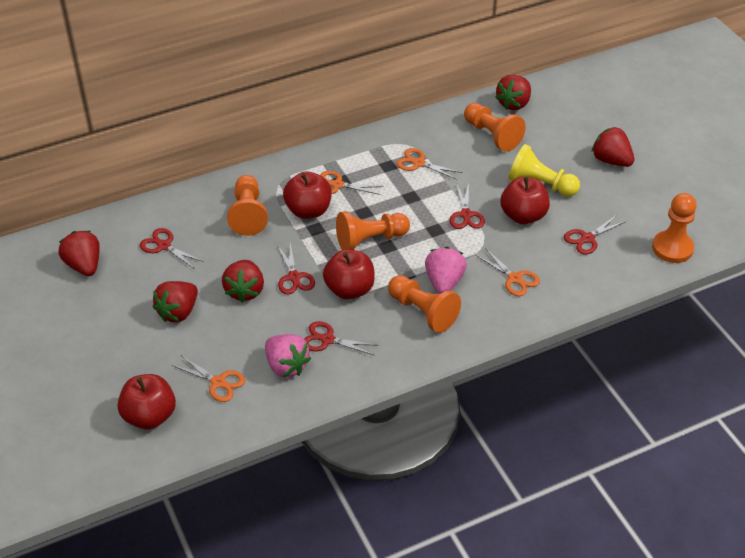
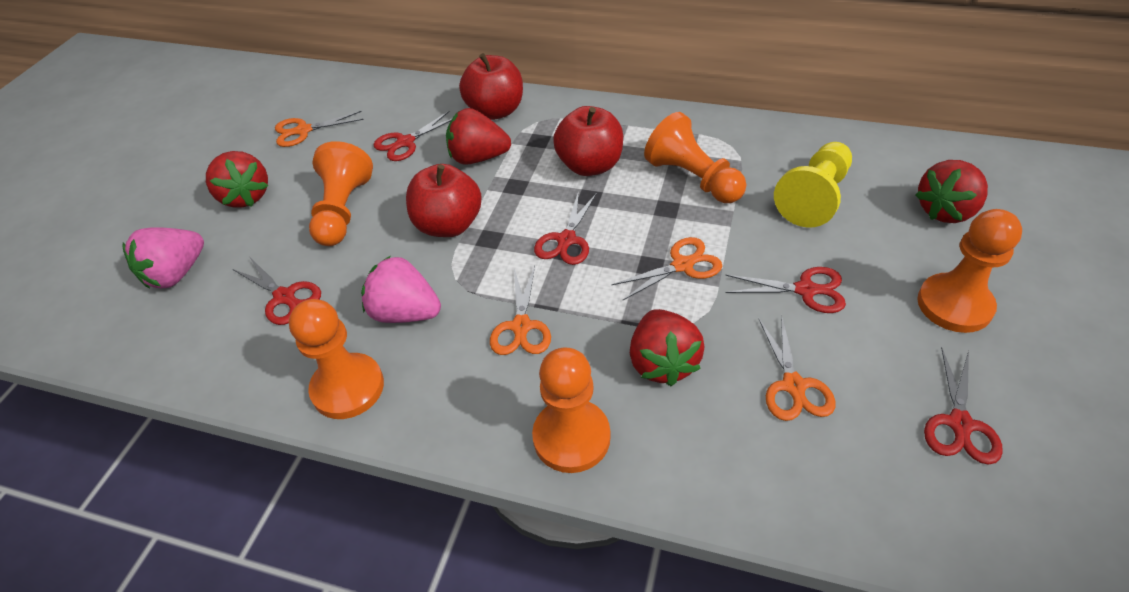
red apple: [118,374,176,429] [283,172,332,219] [323,249,375,300] [500,177,550,224] = 4 -> [406,164,482,237] [459,53,523,120] [553,106,623,176] = 3
red strawberry: [59,231,100,276] [153,281,198,322] [222,260,264,303] [495,75,531,110] [592,127,634,167] = 5 -> [206,151,268,208] [446,108,511,165] [630,309,704,386] [915,160,988,223] = 4

